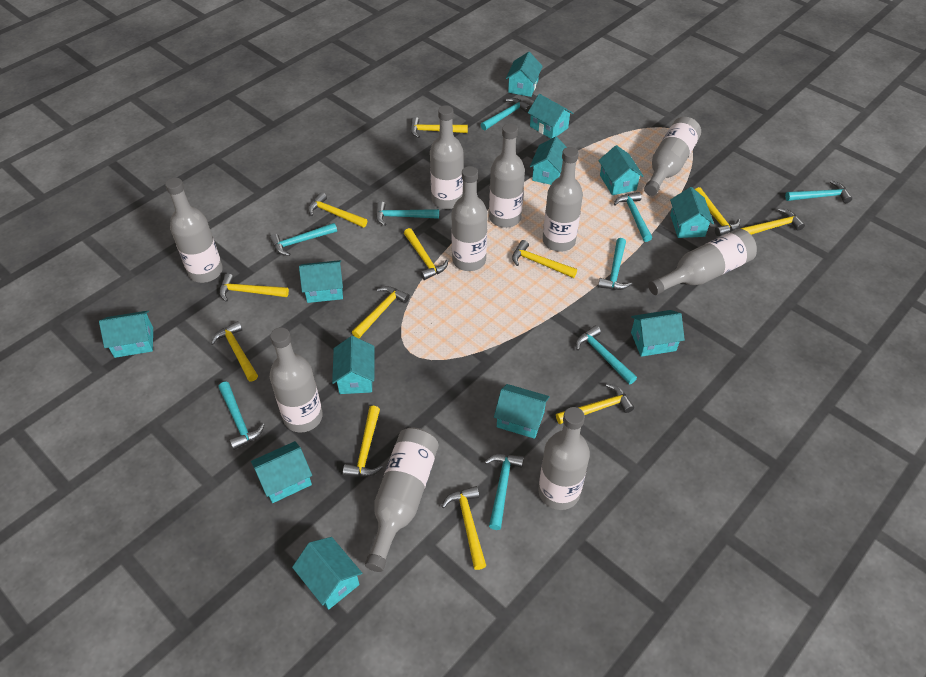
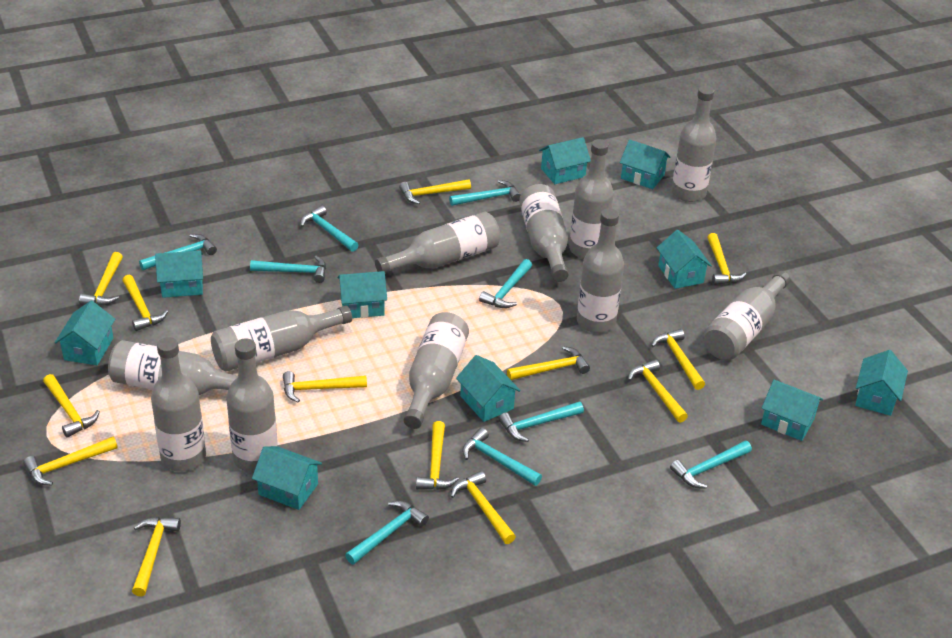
grey bottle: [165,178,223,283] [270,327,323,433] [365,428,439,572] [430,105,463,209] [451,166,488,271] [489,123,525,228] [538,407,590,510] [543,147,583,252] [644,117,701,196] [648,229,757,295] = 10 -> [108,340,238,395] [151,337,206,472] [211,305,352,372] [226,338,278,472] [375,212,500,274] [404,312,469,429] [519,184,569,282] [569,139,614,259] [577,208,624,333] [672,86,717,202] [703,271,790,360] = 11
turquoise house: [99,310,153,358] [251,441,312,503] [292,537,362,610] [299,260,343,303] [332,336,374,394] [494,384,550,439] [506,52,543,97] [528,94,573,139] [530,136,567,185] [598,145,644,195] [631,310,685,357] [670,187,714,238] = 12 -> [55,301,115,365] [155,251,203,298] [252,446,322,510] [338,271,387,318] [456,355,521,422] [539,137,591,184] [620,140,670,189] [657,230,712,289] [761,380,823,441] [855,350,908,416] = 10
yellow hammer: [211,321,258,381] [219,273,289,302] [308,192,368,228] [343,406,383,477] [352,286,410,338] [404,228,448,280] [410,117,468,138] [441,486,486,570] [512,240,577,278] [556,384,634,424] [695,187,740,236] [740,208,805,235] = 12 -> [23,437,118,485] [43,374,100,438] [79,252,123,306] [122,275,168,331] [132,517,181,596] [283,371,367,403] [399,179,471,204] [416,421,459,490] [450,471,516,544] [507,346,590,380] [628,359,688,423] [651,329,705,390] [707,233,746,285] = 13

